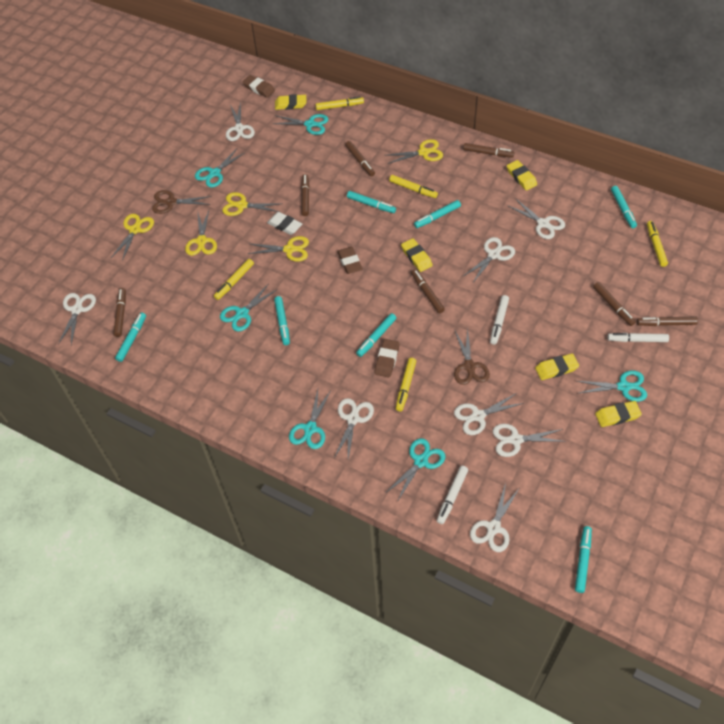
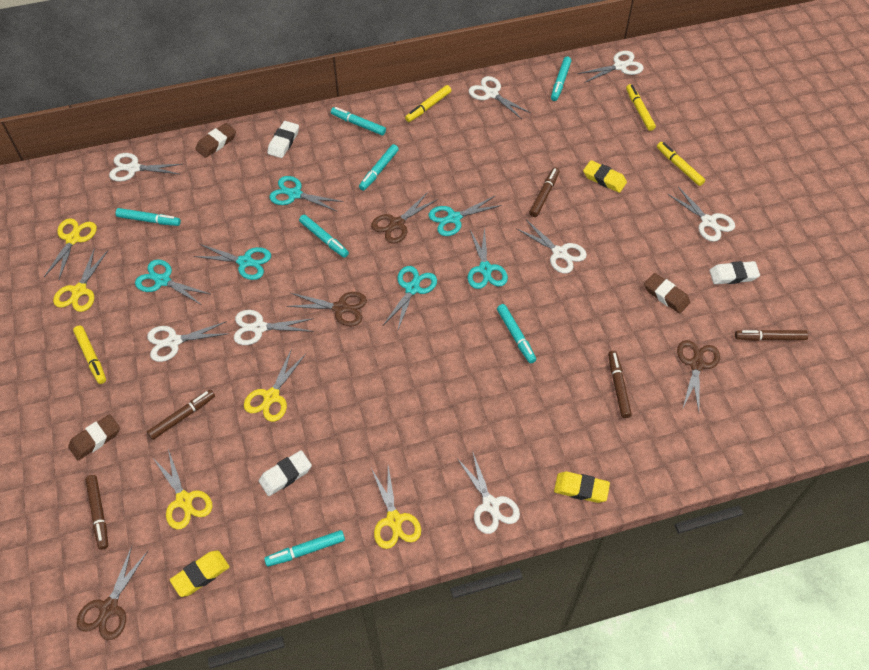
brown marker: [113,288,126,337] [301,174,309,216] [345,141,375,176] [411,270,445,313] [463,143,514,158] [593,282,636,326] [637,317,698,326] = 7 -> [85,475,108,550] [147,390,215,440] [529,167,559,217] [608,351,632,418] [735,330,808,341] = 5
brown scissors: [152,190,212,214] [454,328,490,385] = 2 -> [77,546,148,640] [287,292,367,326] [371,192,438,244] [677,340,720,411] = 4
white eraser: [267,212,302,235] = 1 -> [259,450,312,496] [267,121,299,158] [709,261,760,284] = 3
white marker: [437,466,468,524] [490,295,509,345] [608,333,669,342] = 3 -> none = 0
yellow eraser: [275,94,306,110] [401,238,433,272] [507,160,537,191] [535,354,579,380] [595,401,642,427] = 5 -> [170,551,230,597] [554,472,610,503] [583,160,627,193] = 3
yellow marker: [214,259,254,300] [316,96,364,110] [389,175,438,198] [396,358,416,411] [647,221,668,267] = 5 -> [73,326,106,384] [405,85,452,122] [626,84,656,131] [657,142,705,186] = 4

